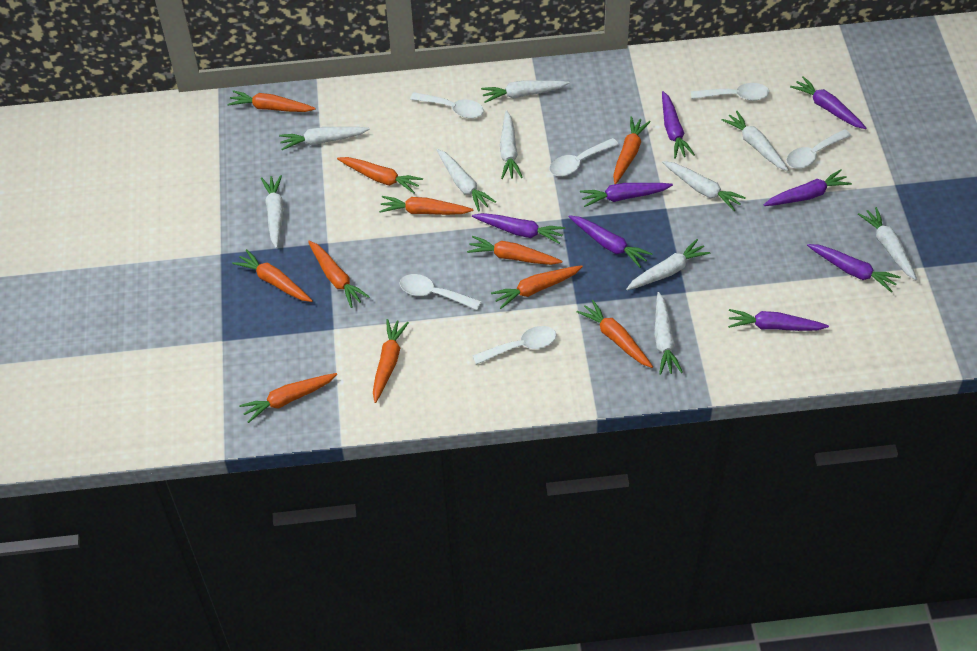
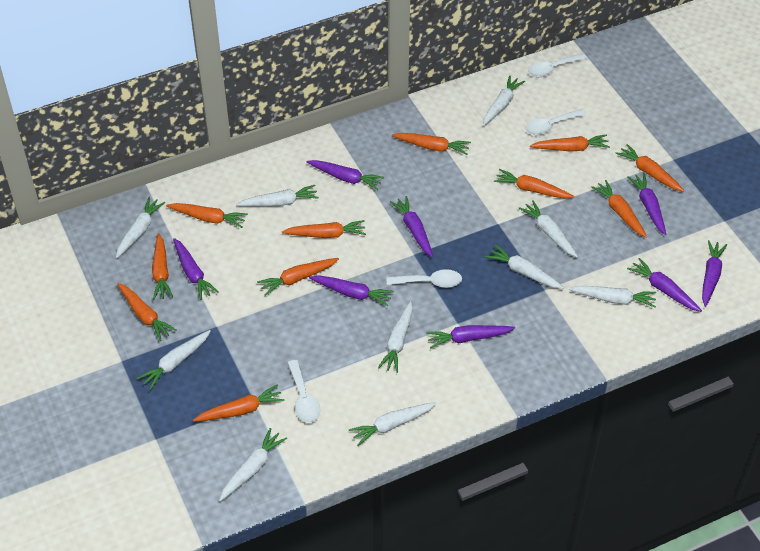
white spoon: [399,274,481,310] [410,92,484,118] [472,326,557,365] [549,138,619,176] [691,83,769,101] [786,129,851,169] = 6 -> [287,360,320,423] [387,269,462,288] [525,109,587,135] [528,53,587,77] = 4

